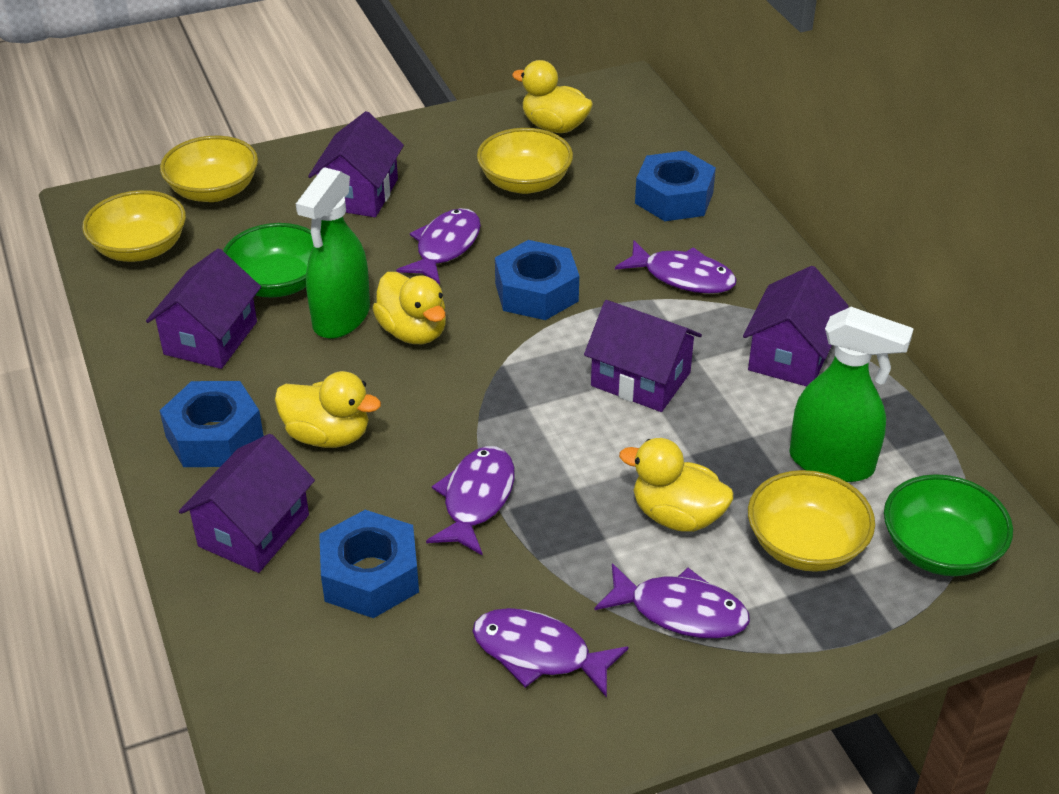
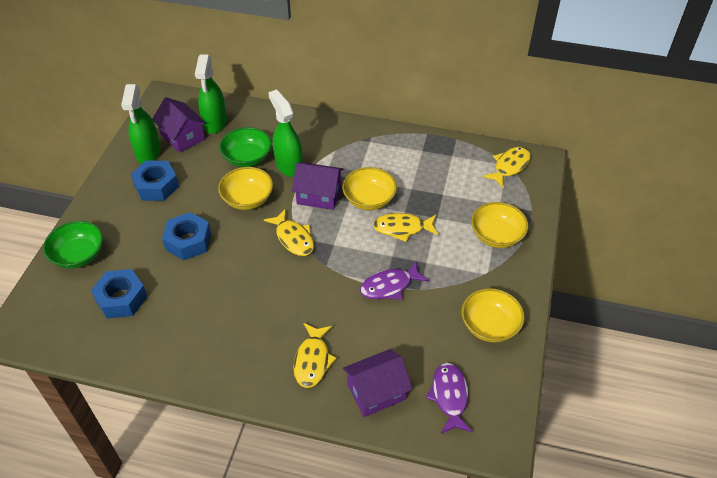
blue nut: [160,381,264,467] [319,510,419,618] [495,240,579,320] [635,151,716,221] = 4 -> [91,269,148,319] [131,161,179,201] [162,212,211,260] = 3
green spray bottle: [296,167,370,339] [789,307,914,482] = 2 -> [121,84,161,164] [195,54,227,134] [268,89,303,177] = 3
purple fish: [396,208,481,284] [426,446,515,555] [472,608,628,698] [595,563,750,639] [615,240,737,294] = 5 -> [360,261,429,300] [426,363,473,434] = 2
purple house: [146,249,261,369] [179,434,315,573] [308,111,404,217] [584,300,702,412] [743,266,849,387] = 5 -> [152,97,206,153] [292,162,344,210] [343,349,412,417] = 3
yellow duck: [275,371,381,448] [372,272,446,344] [512,60,593,133] [619,438,734,532] = 4 -> none = 0
yellow fish: none = 0 -> [263,208,314,256] [293,323,337,388] [373,213,438,242] [483,147,531,188] = 4

